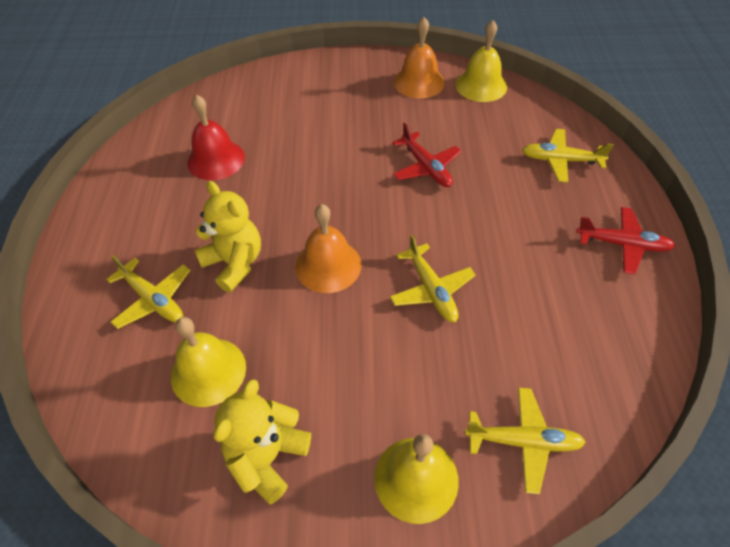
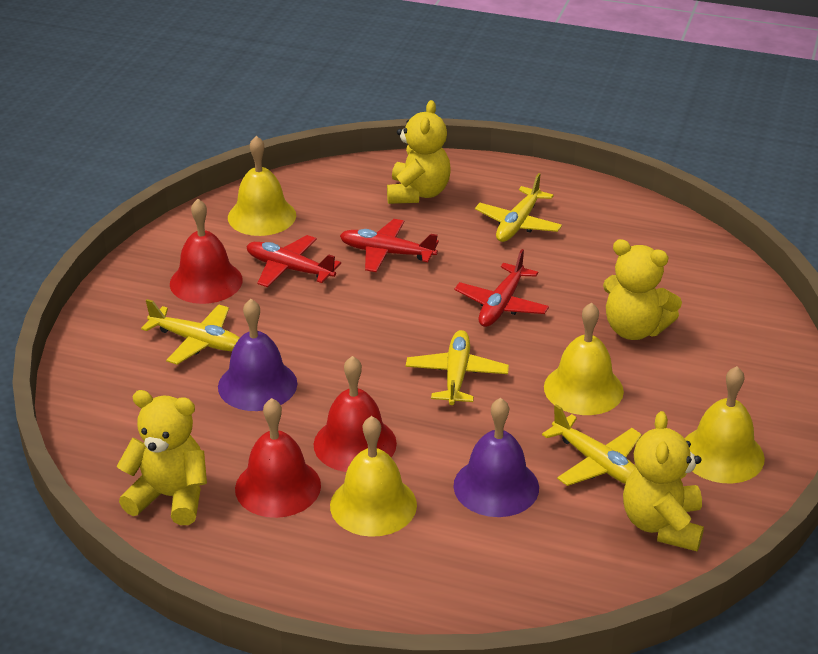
orange bell: [295,204,361,293] [394,17,445,99] = 2 -> none = 0
purple bell: none = 0 -> [218,299,297,411] [453,398,539,517] = 2
red bell: [187,95,245,180] = 1 -> [170,199,243,304] [235,398,321,518] [314,356,397,472] = 3
red plane: [392,122,461,187] [576,207,675,275] = 2 -> [247,235,341,287] [340,219,439,272] [454,249,549,327] = 3
yellow bell: [171,317,246,407] [374,434,459,524] [455,20,507,102] = 3 -> [228,136,296,236] [330,416,417,537] [544,302,624,415] [684,366,765,483] = 4
yellow teddy bear: [194,181,261,292] [213,379,311,504] = 2 -> [117,390,207,525] [387,100,451,204] [603,239,682,340] [623,411,704,551] = 4

